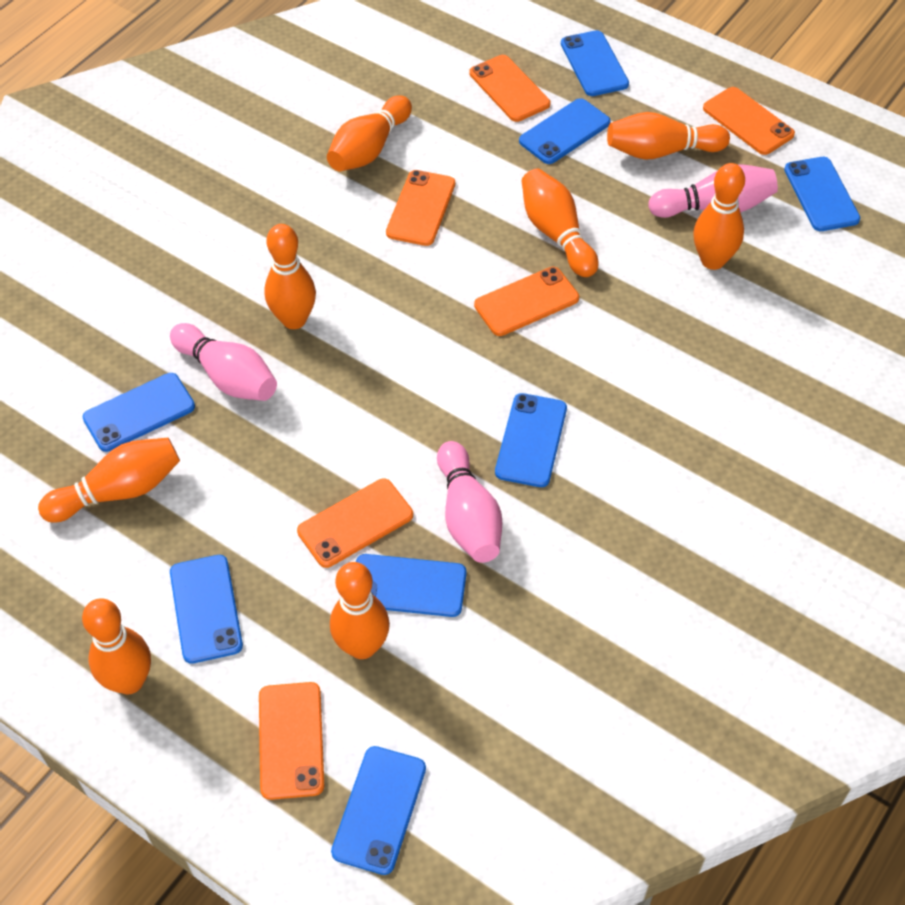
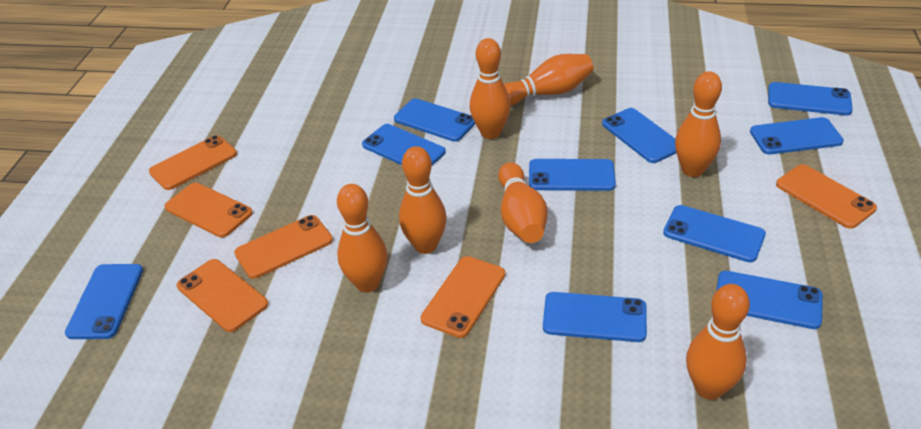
blue phone: [83,373,195,452] [170,555,243,664] [331,746,426,875] [356,554,467,617] [495,393,567,487] [519,98,611,164] [561,30,629,96] [784,157,860,231] = 8 -> [65,264,143,339] [362,124,446,165] [394,98,475,142] [529,159,616,191] [543,292,647,342] [602,108,676,163] [663,205,766,262] [716,271,823,329] [750,117,844,154] [768,82,853,115] = 10
orange bowling pin: [38,438,180,522] [82,598,151,694] [264,224,316,329] [327,95,412,171] [330,562,390,659] [522,168,599,277] [607,112,730,160] [693,163,745,270] = 8 -> [337,184,388,293] [399,146,447,254] [469,38,511,139] [498,162,548,243] [504,54,593,106] [675,71,722,177] [686,284,750,400] = 7
pink bowling pin: [170,323,277,401] [437,441,502,563] [648,164,778,218] = 3 -> none = 0

